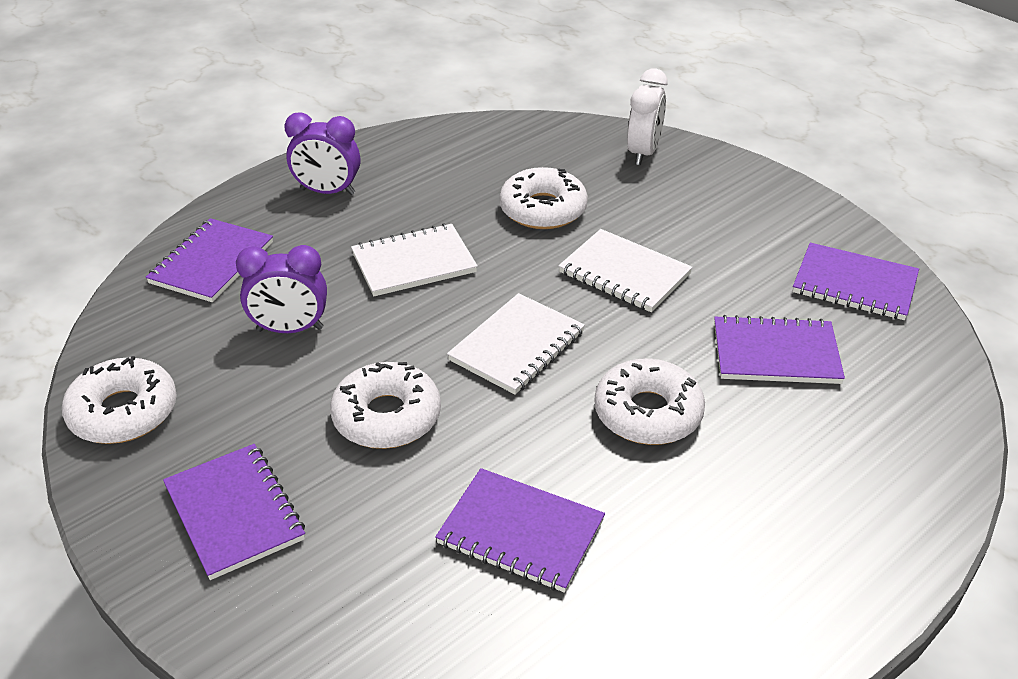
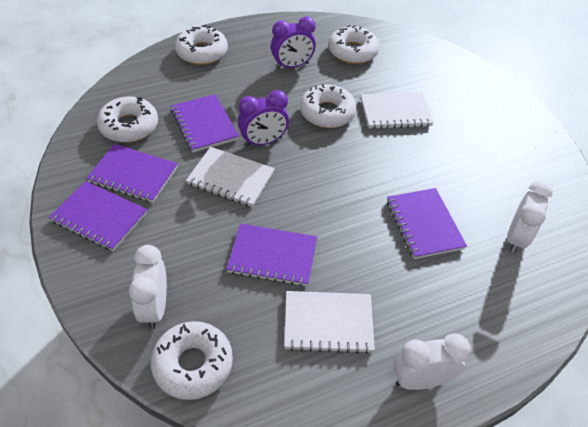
white clock: [627,68,668,165] = 1 -> [129,245,167,329] [393,333,471,390] [507,180,553,253] = 3
white donut: [62,356,177,444] [330,362,441,449] [499,167,588,229] [595,359,705,445] = 4 -> [97,97,158,143] [151,321,233,400] [175,25,228,65] [300,84,357,128] [328,25,380,64] = 5

